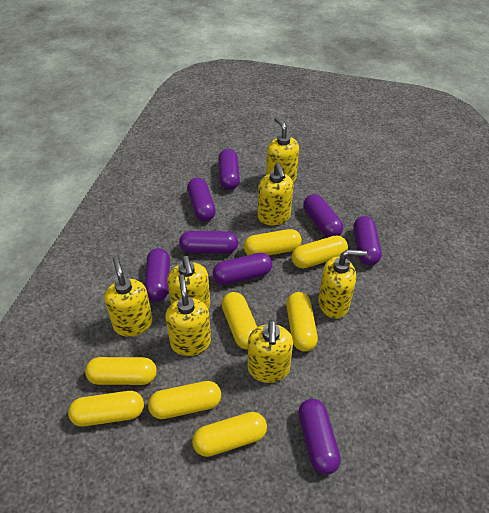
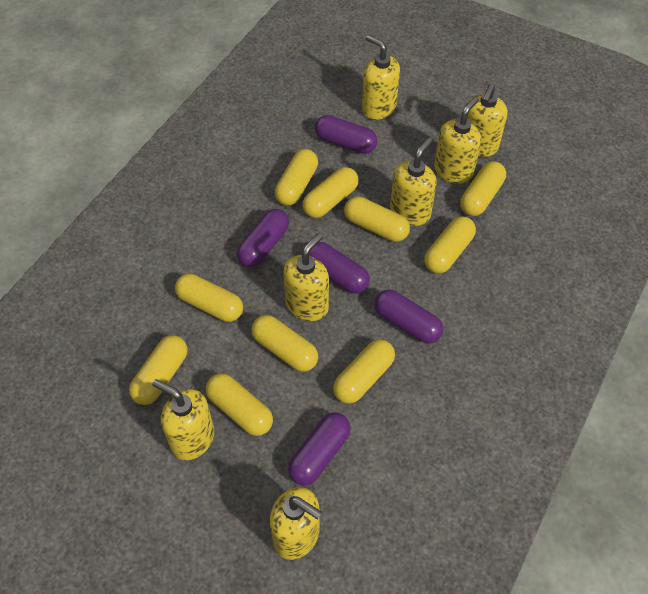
purple capsule: [145,248,170,302] [179,231,238,254] [187,178,216,221] [213,253,272,285] [218,149,240,190] [298,399,341,475] [303,194,343,237] [353,216,382,265] = 8 -> [237,209,289,267] [288,412,351,485] [309,242,370,294] [315,115,377,154] [374,290,443,344] = 5
yellow capsule: [68,391,144,427] [85,357,157,385] [148,381,221,419] [192,412,267,457] [222,292,257,350] [244,229,302,256] [286,292,318,352] [292,236,348,268] = 8 -> [129,335,187,405] [175,274,243,322] [206,373,273,436] [251,315,318,372] [275,149,318,205] [302,167,359,218] [333,339,395,404] [344,197,410,242] [424,216,476,274] [460,161,506,216] = 10

